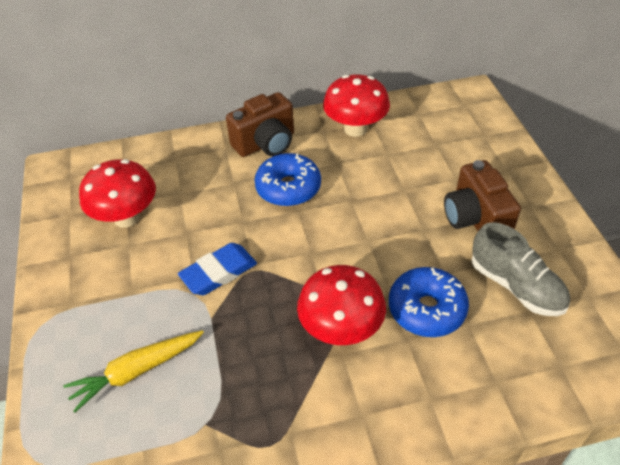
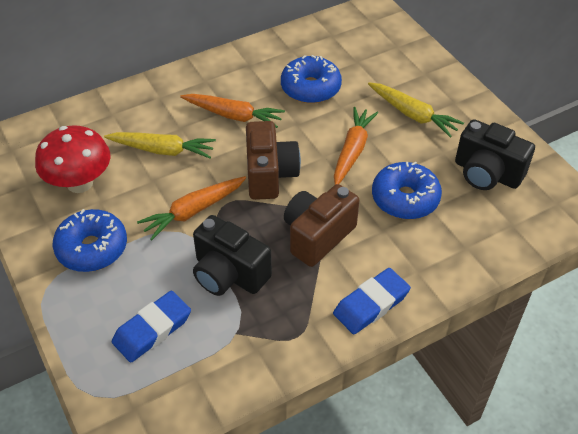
black camera: none = 0 -> [193,215,272,296] [455,119,535,190] = 2
blue donut: [255,153,321,207] [389,267,469,337] = 2 -> [53,209,127,272] [281,55,342,104] [372,162,442,219] = 3
blue eraser: [178,243,257,295] = 1 -> [112,291,191,363] [333,268,411,334] = 2
grey shoe: [472,222,570,316] = 1 -> none = 0
orange carrot: none = 0 -> [137,176,246,240] [180,94,285,128] [334,107,378,185] = 3
red mushroom: [79,159,156,228] [297,265,386,345] [323,74,390,137] = 3 -> [35,125,110,193] = 1
yellow carrot: [63,330,204,412] = 1 -> [104,132,216,158] [368,83,464,138] = 2

